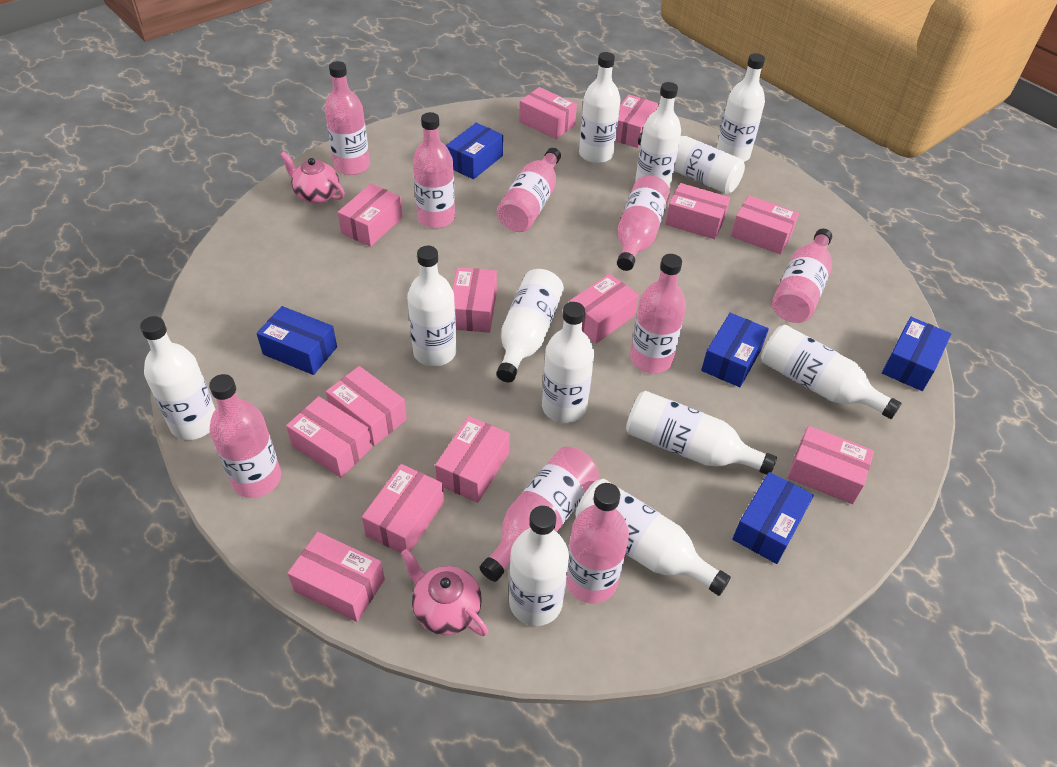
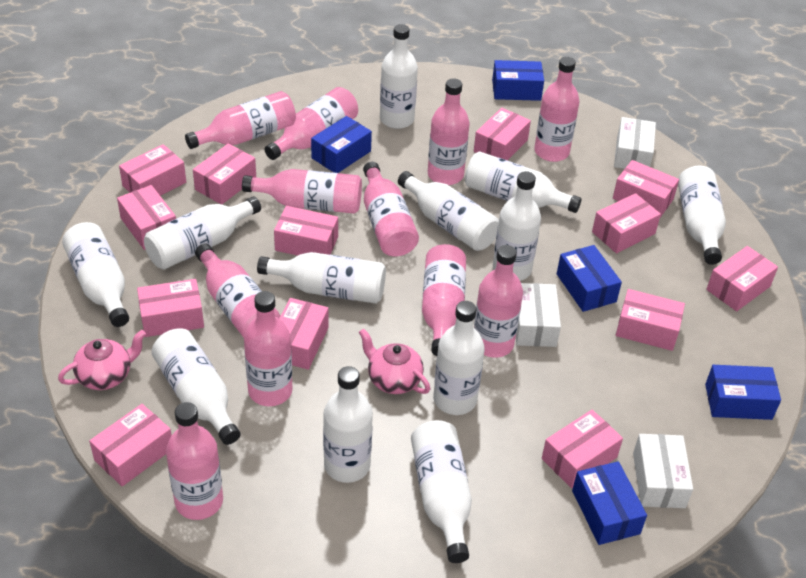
pink bottle: [209,374,281,498] [325,61,370,175] [413,112,455,228] [480,447,599,582] [497,148,561,232] [566,483,629,604] [617,176,670,271] [630,254,686,373] [772,229,832,323] = 9 -> [166,402,223,520] [185,91,296,149] [195,244,280,338] [242,169,362,214] [244,291,293,406] [265,87,358,160] [363,162,419,256] [422,244,466,356] [428,78,470,185] [474,245,523,358] [534,57,579,162] = 11
white box: none = 0 -> [516,283,561,347] [614,117,656,169] [633,434,693,508] = 3

